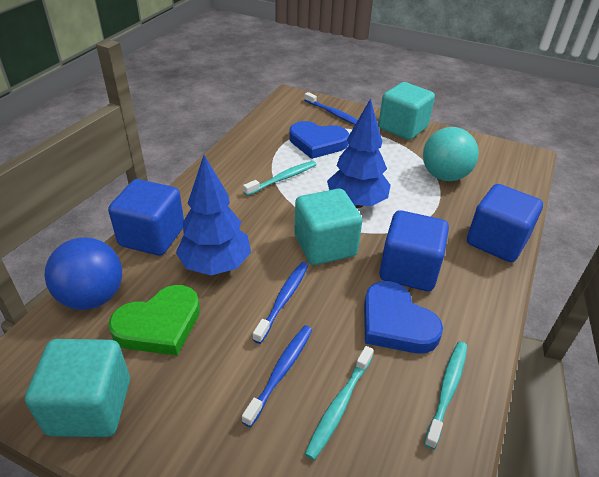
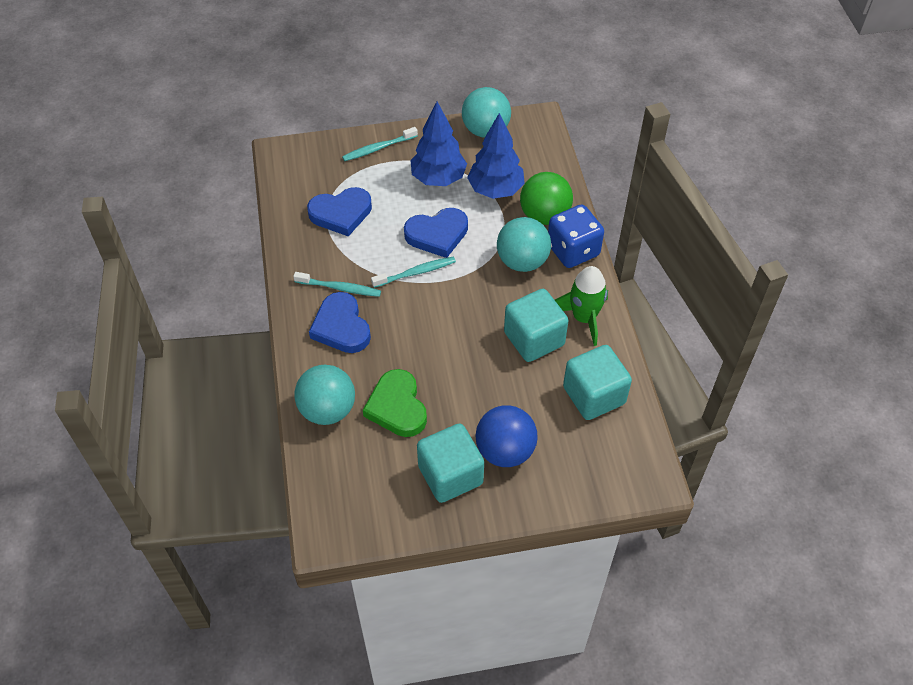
blue cube: [108,179,184,256] [379,210,449,291] [467,184,543,262] = 3 -> none = 0
blue dice: none = 0 -> [548,204,604,268] = 1
blue heart: [289,121,349,159] [364,281,443,354] = 2 -> [307,187,372,236] [309,292,371,353] [404,208,468,258] = 3
blue toothbrush: [242,325,312,427] [253,262,309,344] [304,92,358,125] = 3 -> none = 0
green ball: none = 0 -> [520,172,573,225] = 1
green rocket: none = 0 -> [555,266,608,346] = 1
turquoise ball: [423,127,479,181] = 1 -> [294,365,355,425] [462,87,511,138] [497,217,551,272] = 3

